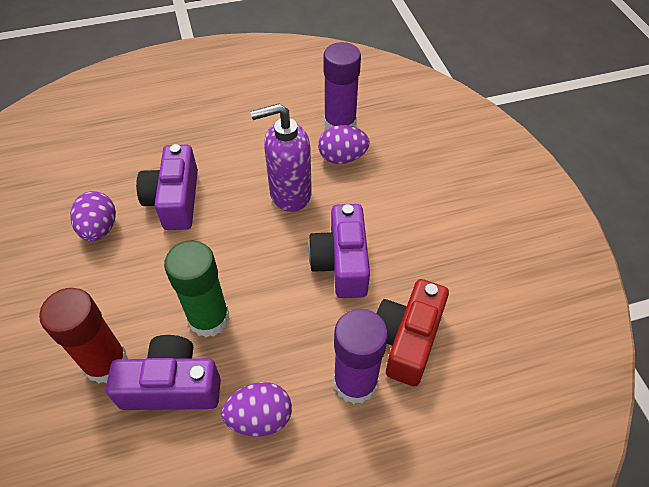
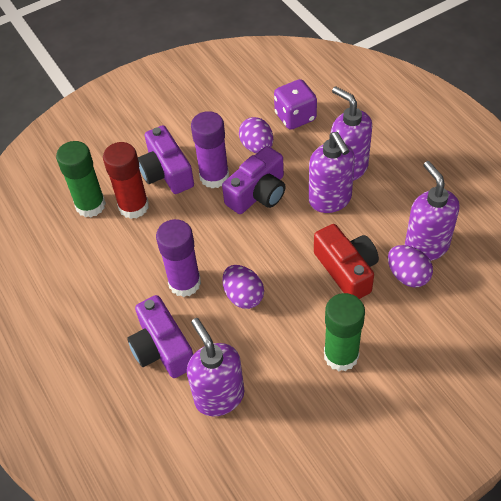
green glue stick: [164,241,230,337] = 1 -> [56,141,106,217] [324,293,365,371] = 2
purple dice: none = 0 -> [274,79,317,130] = 1
purple soap dispenser: [250,103,312,212] = 1 -> [187,318,244,416] [309,132,355,213] [331,86,372,181] [405,161,460,261] = 4

